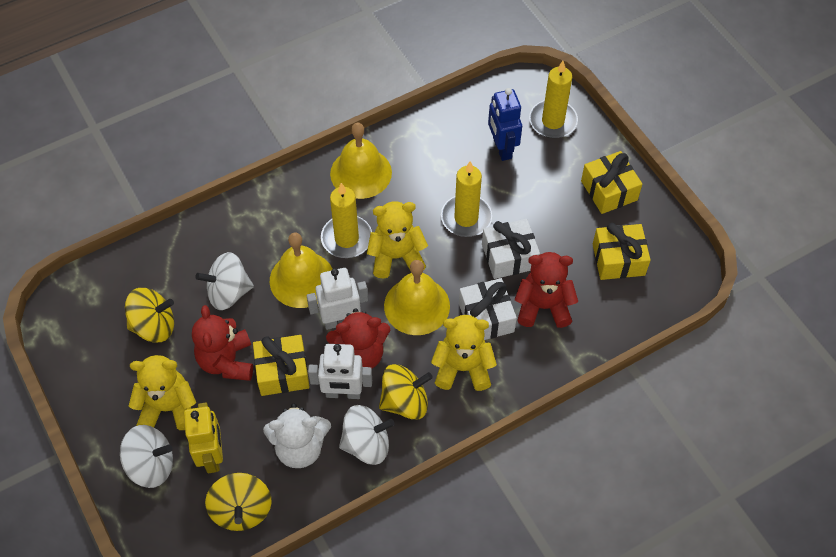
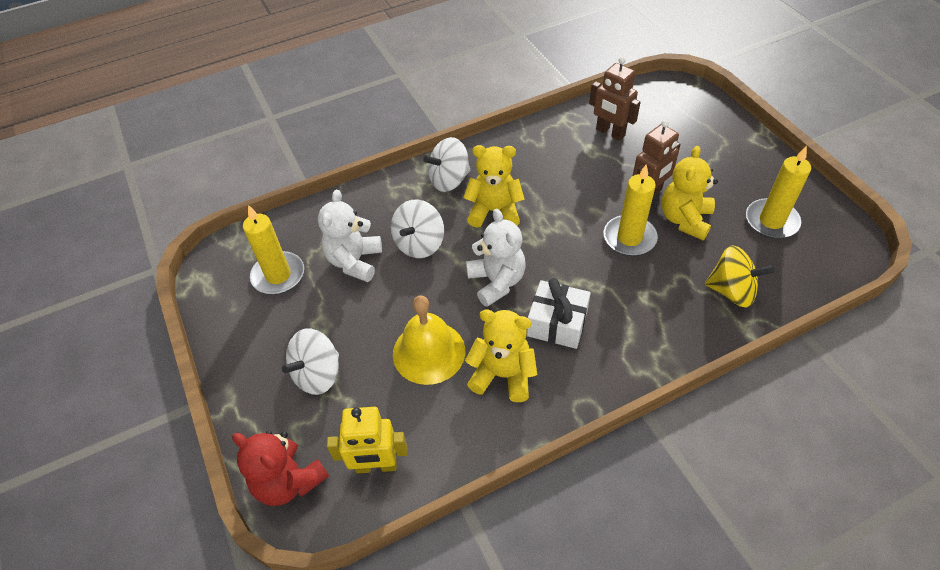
blue robot: [488,88,522,161] = 1 -> none = 0
brown robot: none = 0 -> [589,57,641,141] [633,120,681,195] = 2
red teddy bear: [192,305,253,381] [326,308,390,369] [515,252,578,328] = 3 -> [232,431,329,506] = 1
white gift: [459,278,517,340] [482,219,540,279] = 2 -> [527,278,591,349] = 1
white robot: [307,268,368,330] [308,344,372,399] = 2 -> none = 0
white teddy bear: [263,404,331,468] = 1 -> [318,190,382,282] [466,209,526,307] = 2
yellow bell: [270,232,332,308] [330,122,392,199] [384,260,450,335] = 3 -> [393,295,465,385] = 1
yellow gift: [253,335,310,396] [581,151,642,214] [593,223,651,280] = 3 -> none = 0
yellow spinning top: [125,288,174,343] [205,473,272,531] [379,364,433,420] = 3 -> [705,245,775,308] = 1

